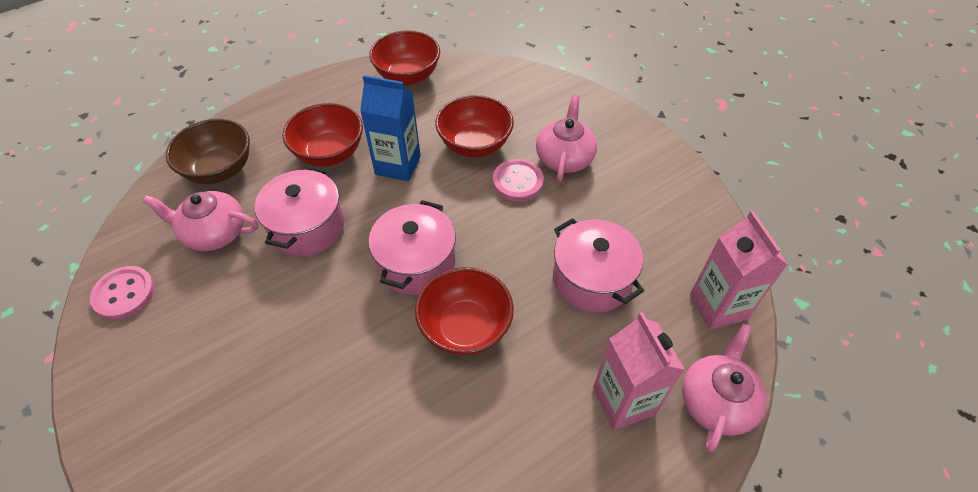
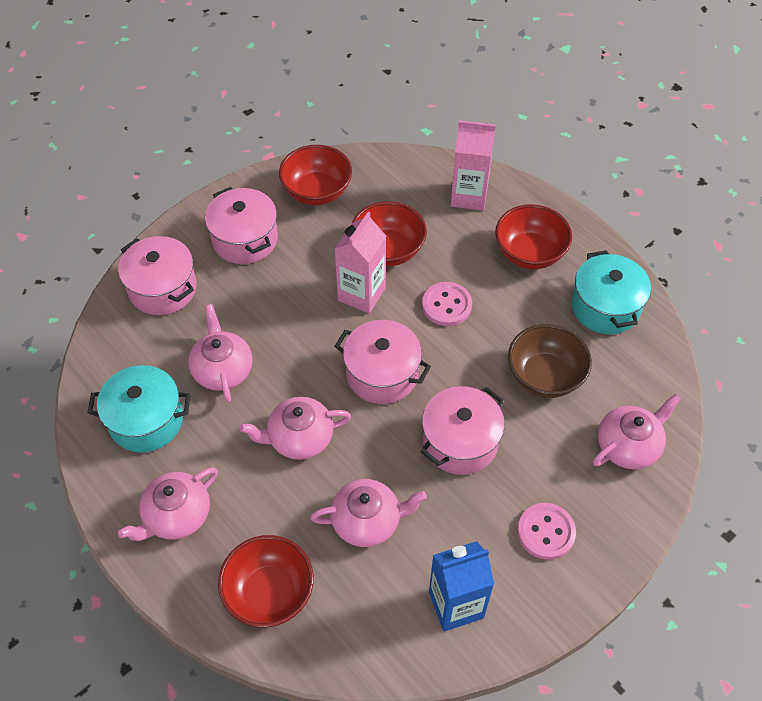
pink pot: [255,167,344,257] [368,200,456,295] [553,218,644,313] = 3 -> [118,236,197,315] [205,187,278,264] [335,320,431,404] [421,386,505,475] = 4
pink teapot: [143,191,258,251] [536,94,597,182] [682,324,767,452] = 3 -> [118,467,218,541] [188,304,253,403] [240,397,351,460] [310,479,427,547] [593,394,681,469] = 5
turquoise pot: none = 0 -> [87,365,191,452] [571,250,651,334] = 2

